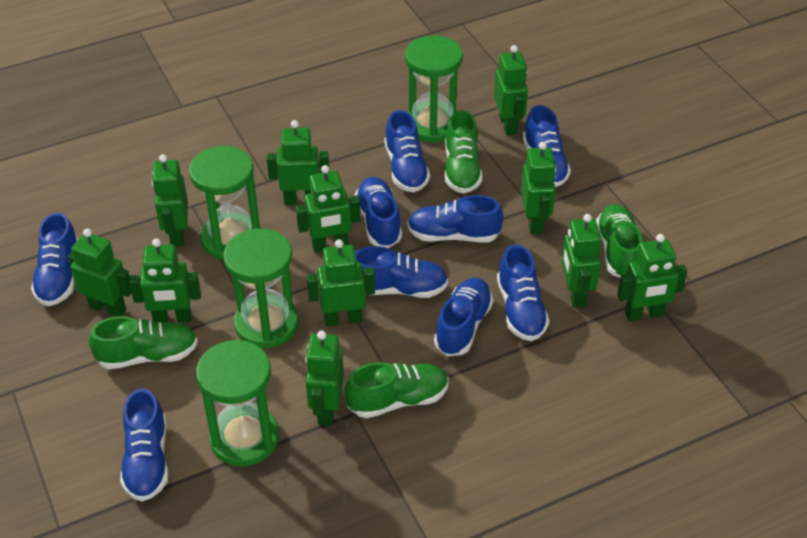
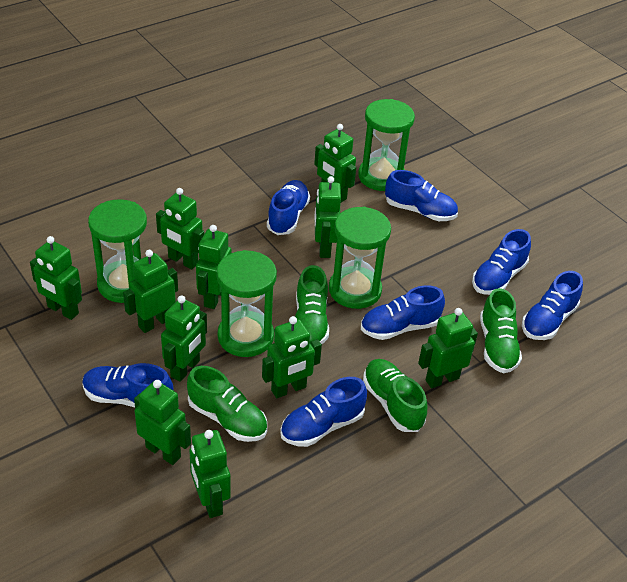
blue shoe: [31,213,78,306] [120,388,168,502] [355,177,402,248] [355,246,448,298] [385,110,430,192] [407,195,503,242] [434,278,493,356] [497,245,549,341] [523,105,571,187] = 9 -> [82,363,173,408] [267,180,310,235] [280,377,367,447] [361,285,445,340] [385,170,458,221] [472,229,531,295] [522,271,583,340] = 7

